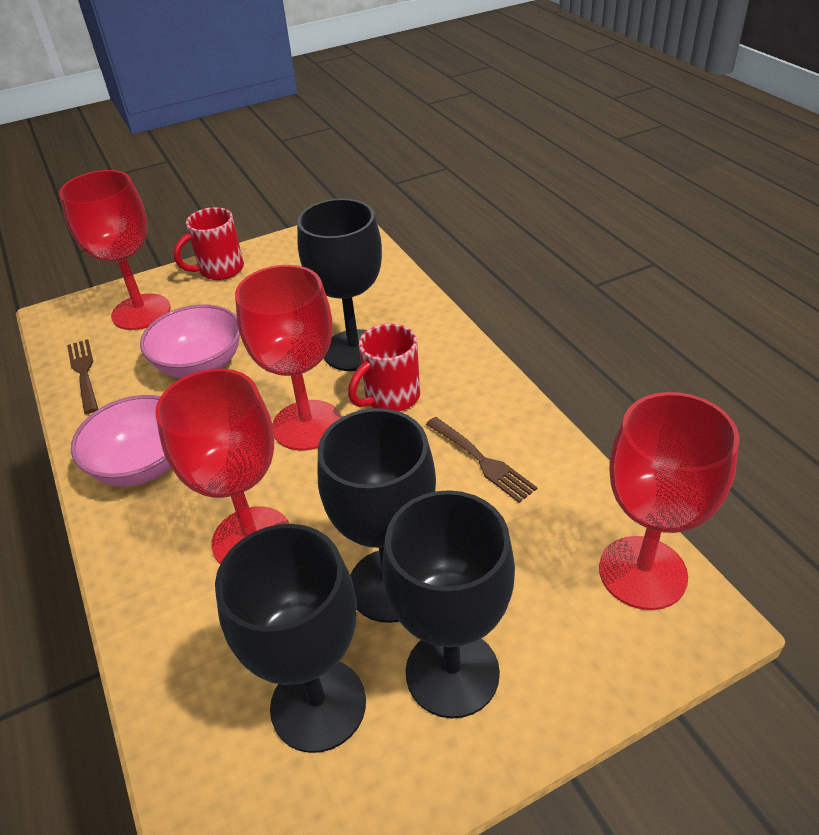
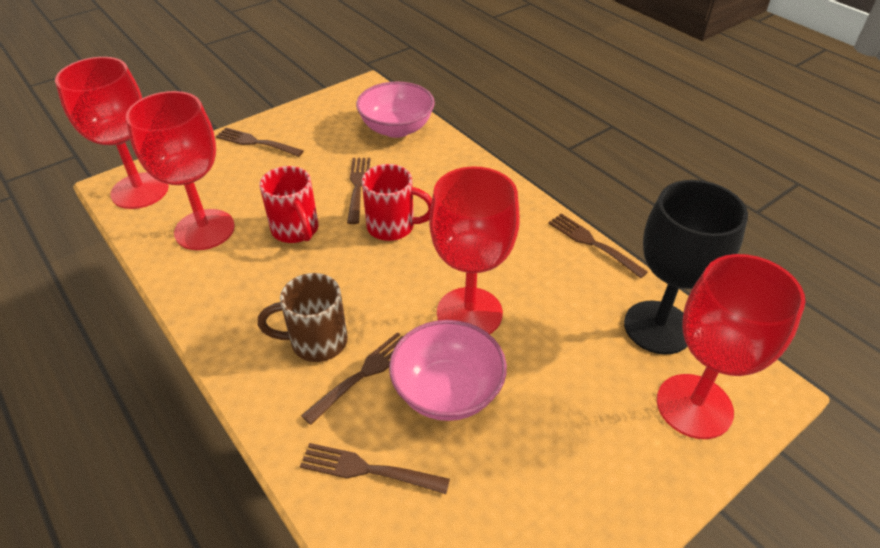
black goblet: [215,524,366,753] [297,198,382,371] [317,408,436,623] [382,490,515,718] = 4 -> [624,180,748,355] = 1
brown fork: [67,339,98,414] [426,417,538,503] = 2 -> [216,128,304,157] [300,443,450,494] [301,332,403,425] [347,158,370,224] [548,213,648,278] = 5
brown mug: none = 0 -> [258,273,348,362] = 1

